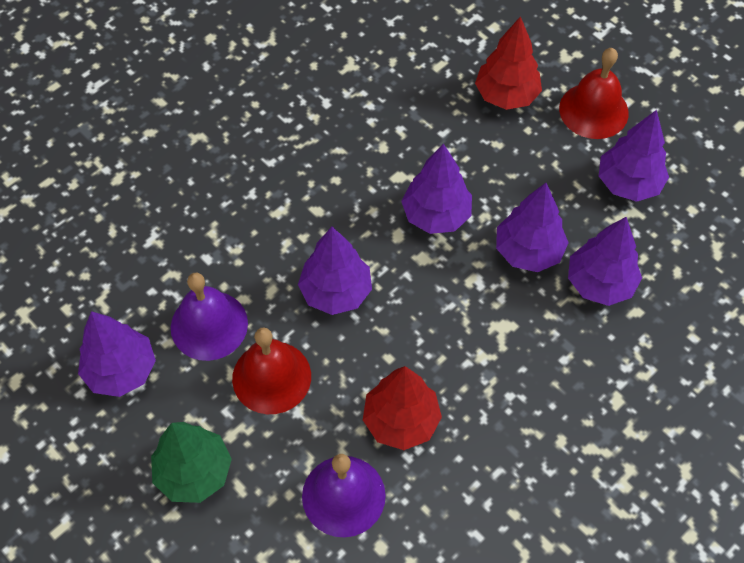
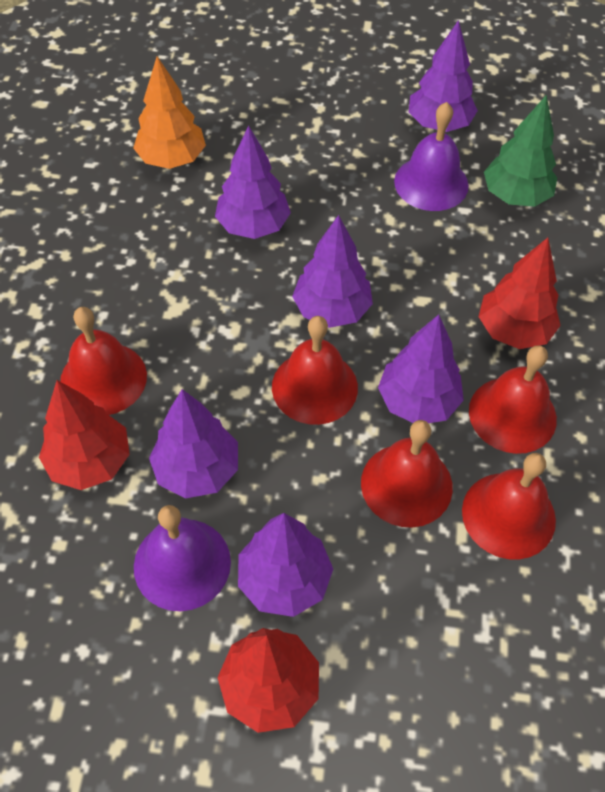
orange tree: none = 0 -> [133,56,206,169] = 1
red bell: [232,327,311,414] [559,48,629,139] = 2 -> [60,307,147,415] [272,316,358,425] [361,420,453,528] [462,453,556,559] [469,345,557,454] = 5
red tree: [363,366,442,450] [475,16,542,110] = 2 -> [39,380,130,490] [217,628,319,733] [479,238,561,349] = 3

